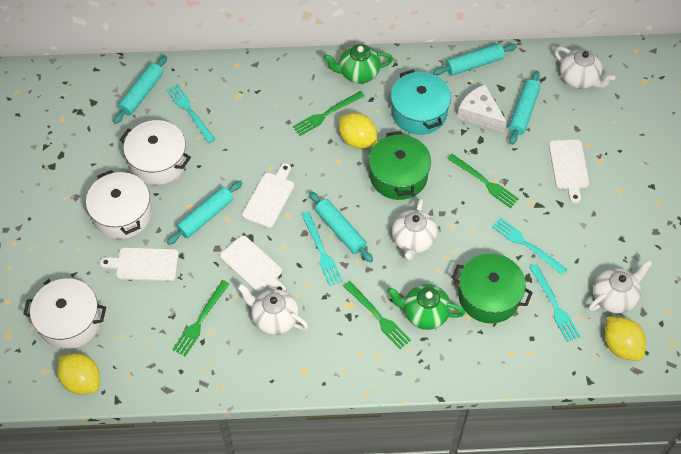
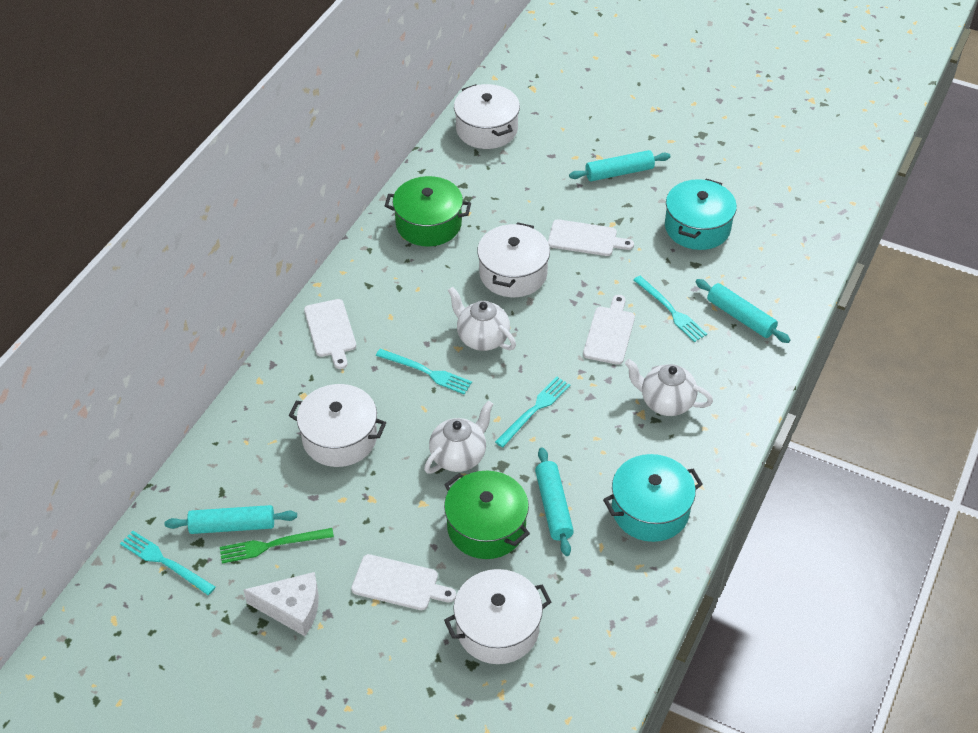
green fork: [172,280,229,356] [293,91,365,136] [343,281,411,349] [447,154,519,208] = 4 -> [220,528,334,564] = 1
green teapot: [323,44,393,84] [387,284,465,330] = 2 -> none = 0
turquoise pot: [391,70,451,135] = 1 -> [603,454,703,542] [665,179,737,250] = 2
turquoise rolling pin: [113,55,167,124] [167,181,242,245] [309,191,373,262] [433,43,517,76] [509,71,541,145] = 5 -> [165,505,297,534] [535,447,574,556] [569,150,670,181] [696,279,790,343] = 4
white pot: [23,279,106,349] [86,170,152,239] [120,120,191,185] = 3 -> [289,384,386,467] [444,569,551,664] [454,84,520,149] [477,222,550,297] = 4
white teapot: [237,284,308,335] [392,198,437,261] [554,47,615,89] [589,259,653,314] = 4 -> [424,401,494,473] [448,287,516,351] [625,359,713,416] = 3
yellow lemon: [57,353,100,394] [339,113,377,149] [605,316,646,361] = 3 -> none = 0

